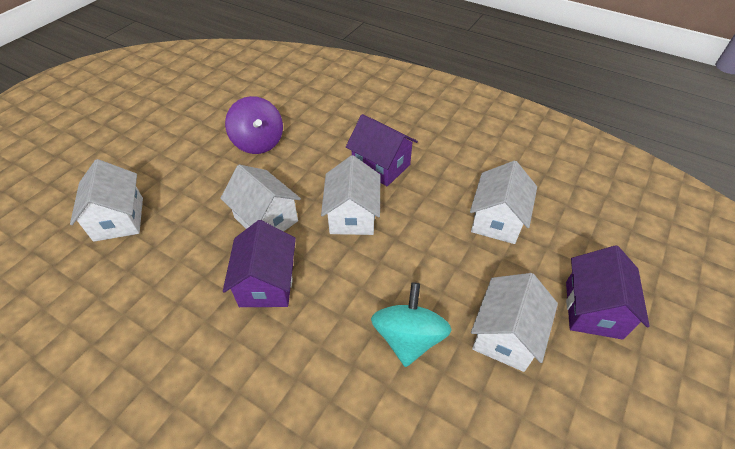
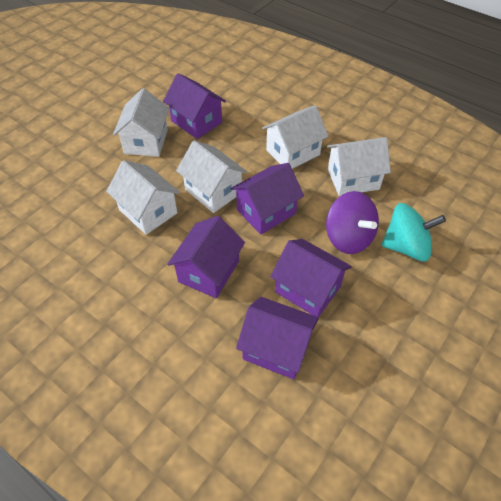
purple house: [223,220,296,307] [346,114,418,186] [566,245,650,340] = 3 -> [163,73,226,139] [167,216,245,298] [231,163,304,235] [236,297,319,379] [270,239,352,317] = 5

